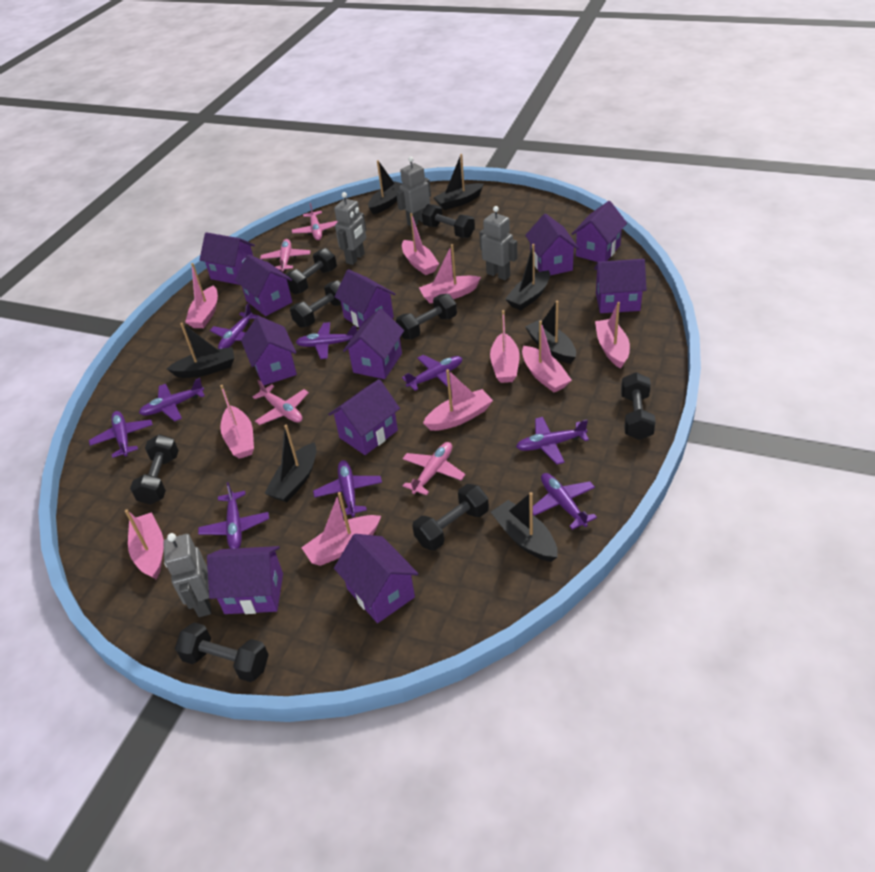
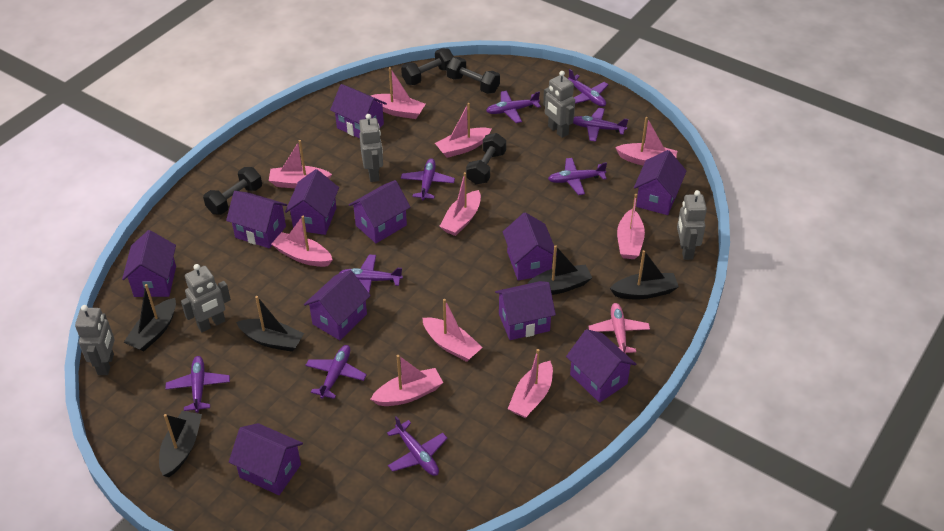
black boat: [167,323,234,378] [264,424,316,502] [368,160,403,215] [433,154,484,210] [491,492,558,562] [505,244,550,310] [525,301,576,364] = 7 -> [124,284,176,352] [159,411,202,477] [236,296,304,352] [527,245,592,295] [610,250,679,299] = 5
black dumbbell: [130,434,179,505] [175,622,269,682] [285,248,337,294] [290,280,341,328] [396,294,457,339] [412,484,489,551] [422,204,475,238] [621,372,656,440] = 8 -> [203,167,262,215] [401,48,454,85] [446,57,500,94] [466,133,506,184] = 4
grey robot: [163,533,211,617] [334,192,366,265] [396,157,431,227] [479,206,517,280] = 4 -> [75,305,115,375] [181,264,231,332] [359,114,383,182] [543,71,575,138] [677,190,707,260] = 5
pink plane: [252,380,309,425] [260,239,310,272] [292,203,338,240] [402,442,465,496] = 4 -> [588,303,650,354] = 1

